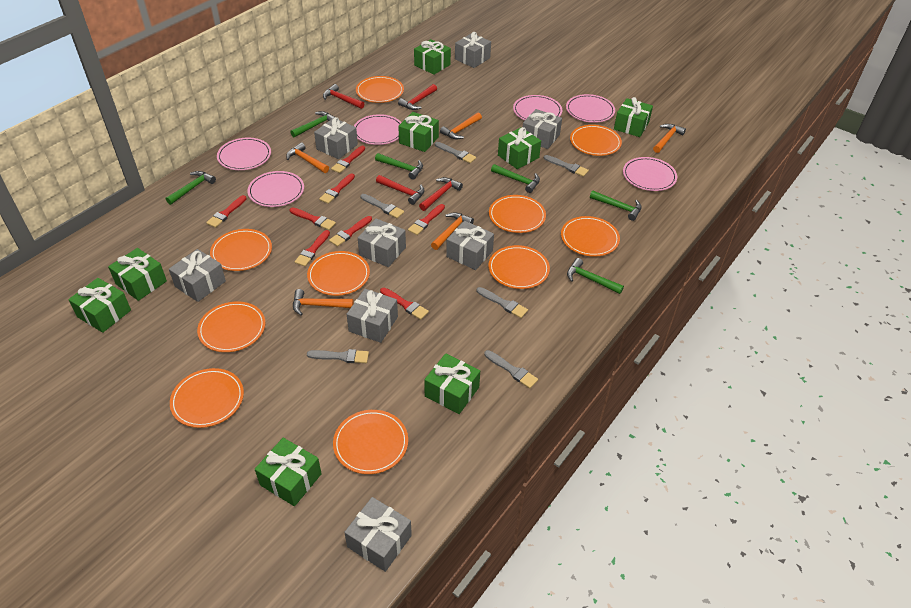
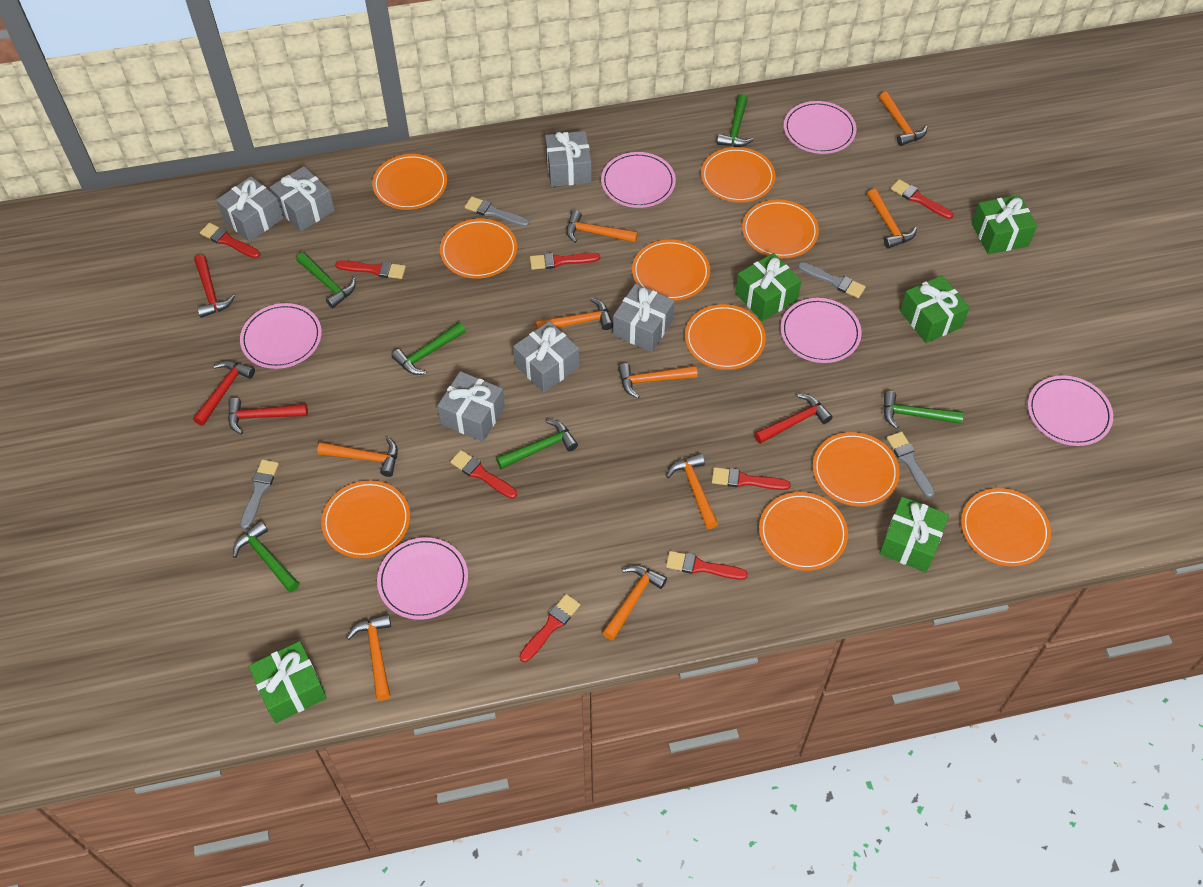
green gift: [68,278,131,333] [108,248,167,301] [255,438,322,506] [398,112,439,152] [414,39,451,75] [424,353,480,414] [498,127,541,169] [614,97,653,137] = 8 -> [249,641,327,723] [735,253,801,321] [879,497,949,572] [900,275,970,343] [972,195,1037,254] = 5
grey brush: [307,349,369,363] [360,194,404,218] [435,142,476,163] [476,287,528,318] [484,350,538,388] [544,155,589,177] = 6 -> [240,460,279,529] [465,196,529,227] [798,262,866,298] [887,432,935,498] = 4
grey gift: [169,249,226,302] [314,117,358,159] [344,497,412,572] [347,289,398,343] [358,218,406,267] [446,221,494,270] [455,32,491,68] [523,109,562,149] = 8 -> [216,176,284,242] [270,166,335,232] [437,371,505,442] [513,321,579,393] [545,131,592,187] [613,284,675,352] = 6
orange hammer: [286,142,329,173] [293,289,354,316] [431,212,474,250] [440,112,482,139] [653,124,686,153] = 5 -> [317,437,398,477] [347,614,391,701] [536,298,613,330] [566,210,638,243] [602,565,667,640] [618,363,698,398] [666,453,718,529] [867,189,917,249] [879,92,928,146] = 9

